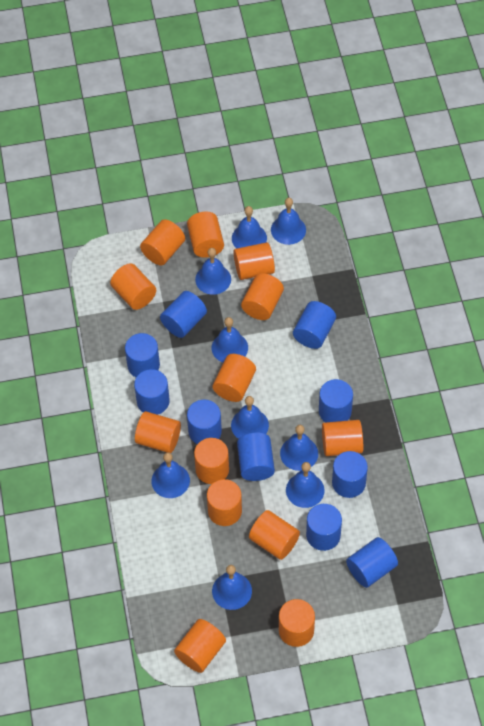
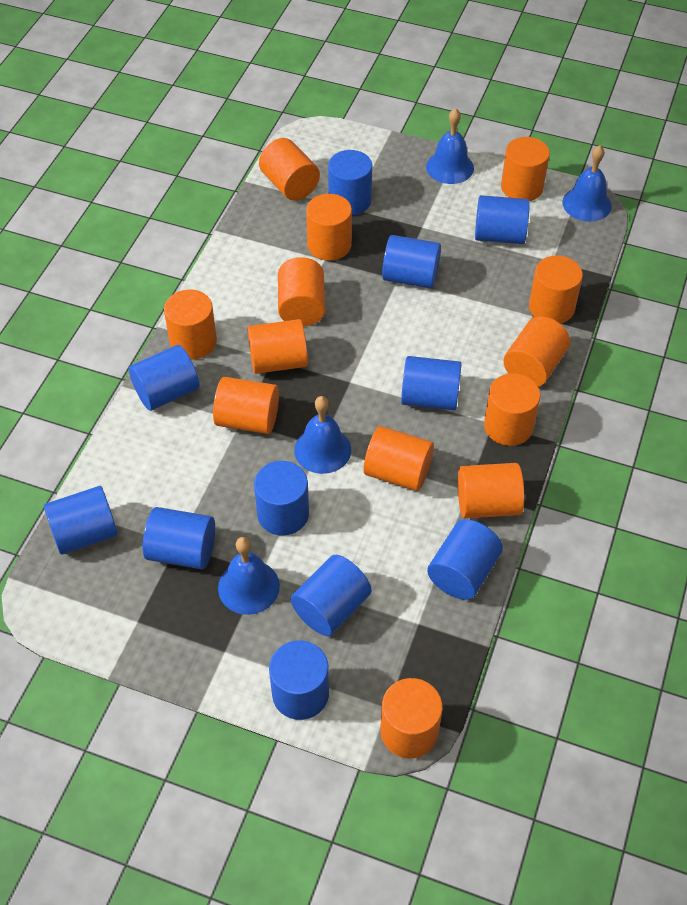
blue bell: [152,452,190,498] [195,248,231,295] [212,317,248,363] [212,565,252,610] [231,396,269,439] [232,206,267,249] [271,198,306,245] [280,425,318,471] [286,462,324,508] = 9 -> [218,537,280,615] [294,396,351,474] [426,108,474,184] [562,146,612,222] = 4
blue cylinder: [125,333,160,377] [134,369,170,415] [160,291,207,338] [187,400,222,444] [237,433,275,481] [293,301,336,349] [306,504,342,551] [319,379,353,423] [332,451,368,498] [346,537,398,588] = 10 -> [44,486,118,555] [129,345,200,411] [143,507,215,569] [254,461,309,536] [269,640,329,720] [291,555,372,636] [328,150,372,215] [382,235,441,288] [401,356,462,410] [427,519,503,600] [475,195,530,244] = 11

